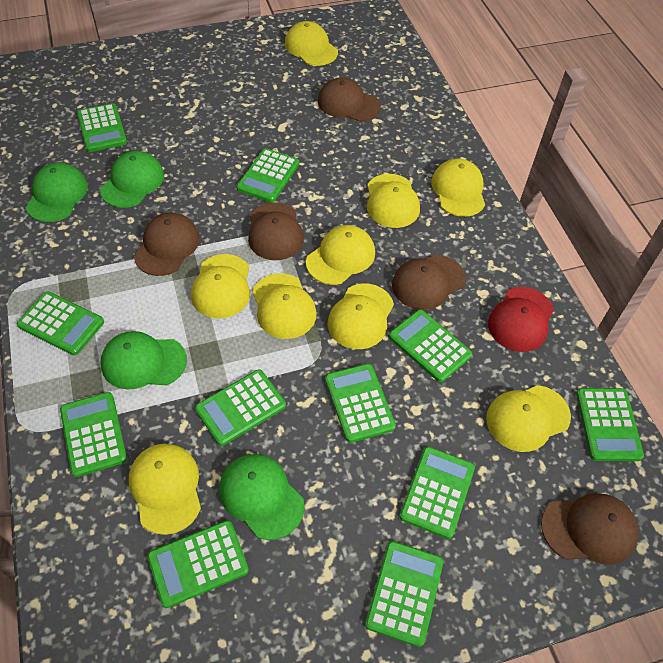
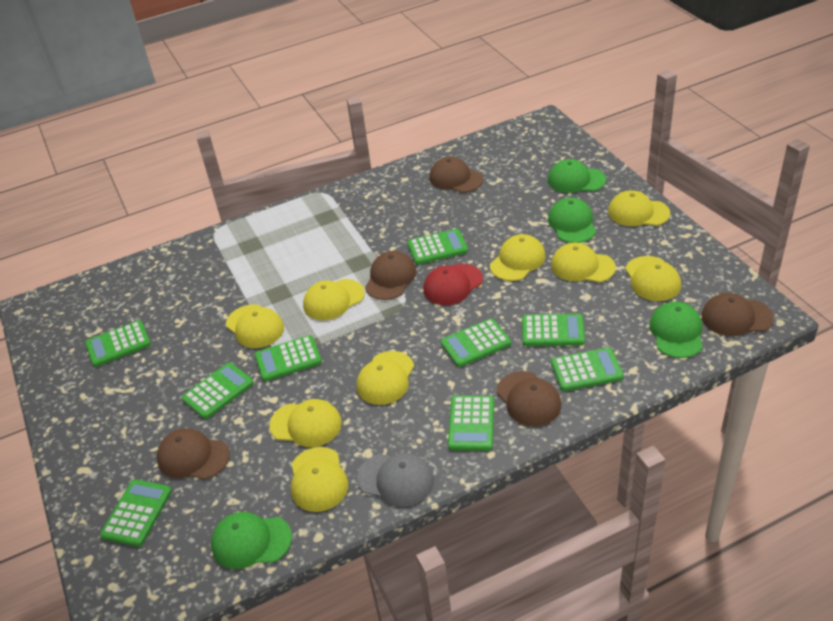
green calculator: [17,291,104,355] [60,392,127,477] [77,103,127,152] [147,520,249,608] [195,370,286,446] [237,148,299,203] [325,364,396,443] [365,541,444,647] [389,309,472,382] [399,447,475,539] [576,388,644,461] = 11 -> [85,320,151,367] [100,479,172,547] [182,362,254,419] [255,335,322,381] [407,229,468,265] [440,318,511,367] [448,395,494,451] [522,314,585,346] [551,347,624,391] = 9
grey cap: none = 0 -> [357,453,434,506] = 1

